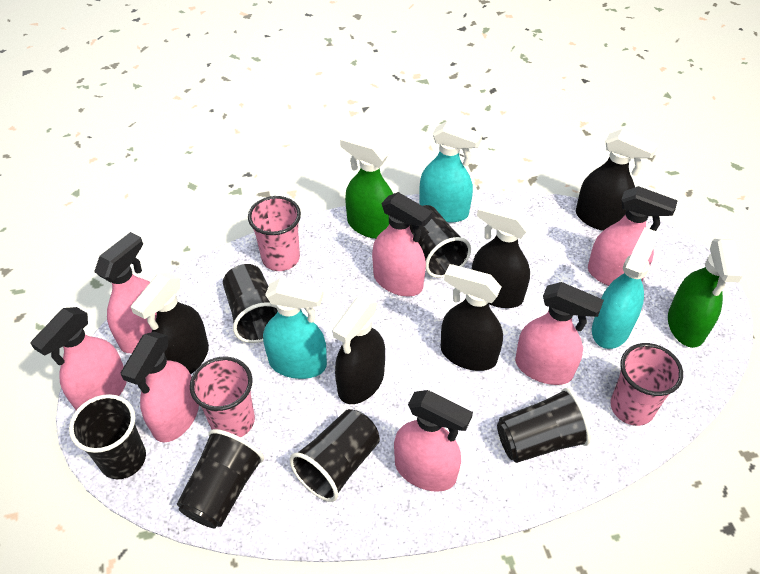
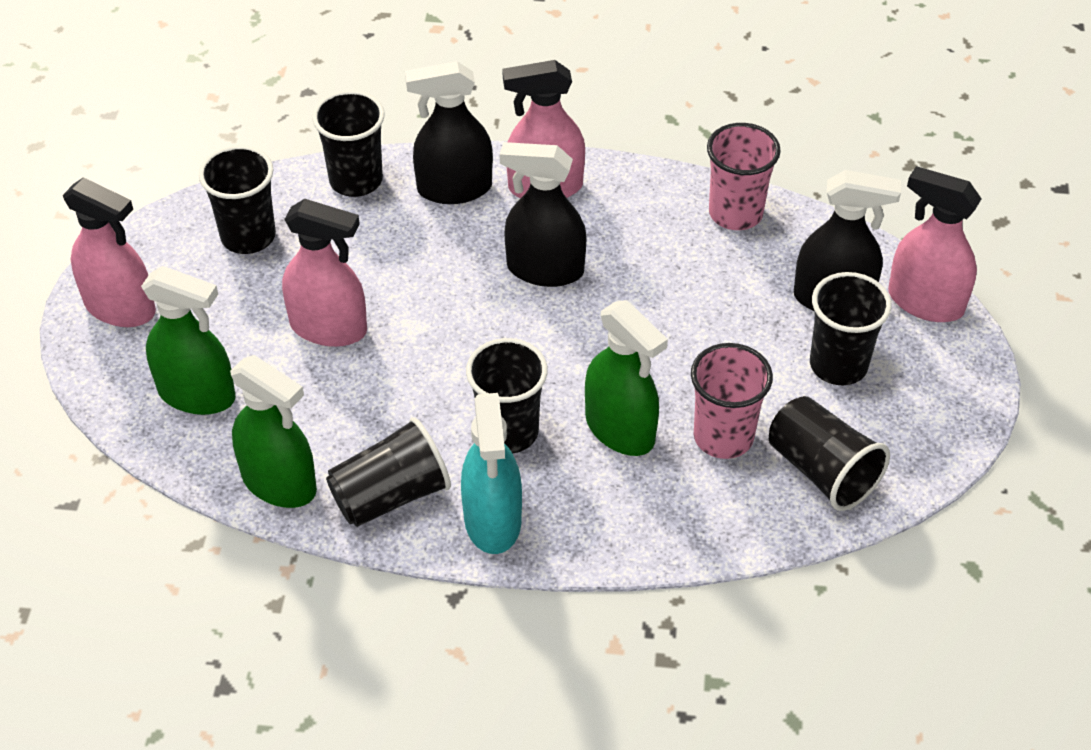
black spray bottle: [131,273,209,374] [332,296,385,404] [441,264,503,371] [472,201,531,308] [576,129,658,231] = 5 -> [405,61,493,204] [500,142,586,287] [794,170,901,311] = 3
green spray bottle: [340,133,393,239] [668,239,742,348] = 2 -> [141,266,235,415] [230,355,317,508] [585,300,668,456] = 3
pink cup: [190,356,255,437] [248,196,301,271] [610,343,683,426] = 3 -> [691,343,773,459] [707,123,781,230] = 2
pink spray bottle: [31,307,127,410] [94,232,157,353] [121,331,199,442] [372,192,432,296] [394,390,473,492] [515,282,604,385] [588,186,678,286] = 7 -> [63,177,156,327] [282,199,367,347] [502,60,585,198] [888,166,982,322] = 4
turquoise spray bottle: [263,278,327,379] [419,121,482,222] [592,227,659,349] = 3 -> [461,393,522,554] = 1

